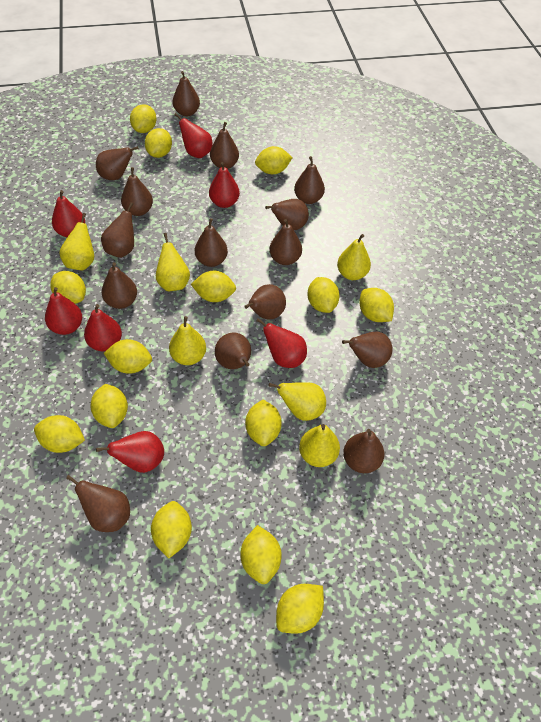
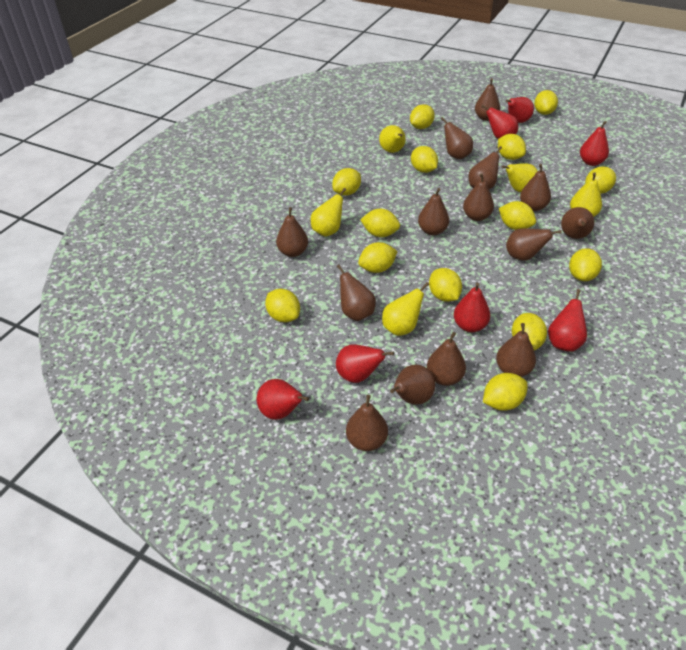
brown pear: [66,475,130,532] [96,146,139,180] [101,202,134,258] [101,262,137,309] [121,167,153,216] [172,71,200,117] [195,218,228,267] [210,122,239,169] [215,332,251,369] [244,284,286,320] [265,199,309,230] [269,219,302,265] [294,156,325,204] [342,332,393,368] [343,429,385,473] = 15 -> [276,207,308,257] [337,264,376,321] [346,395,388,451] [390,365,435,405] [418,188,449,235] [427,332,466,386] [441,117,473,159] [463,173,494,221] [469,146,502,189] [475,78,500,121] [496,323,536,377] [506,229,562,261] [520,164,551,211] [561,207,594,239] = 14
yellow pear: [59,213,94,271] [156,233,190,291] [169,316,206,365] [269,382,326,421] [299,424,340,467] [337,234,371,280] = 6 -> [311,188,346,237] [379,125,406,153] [382,282,429,336] [502,163,537,192] [570,172,602,217] = 5

